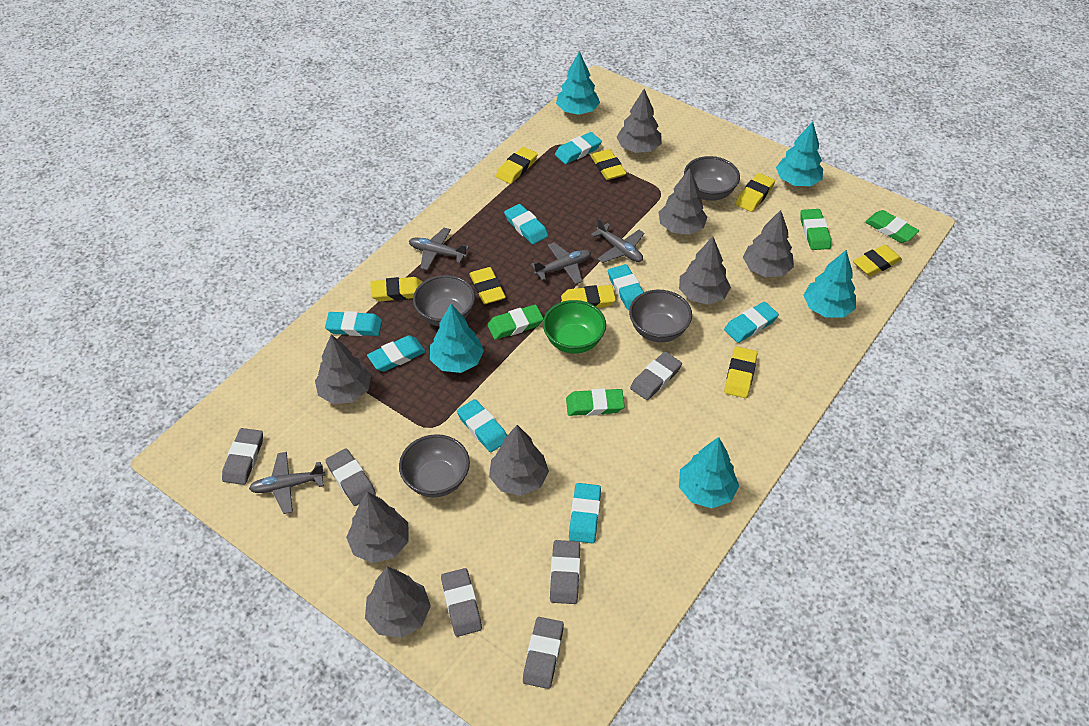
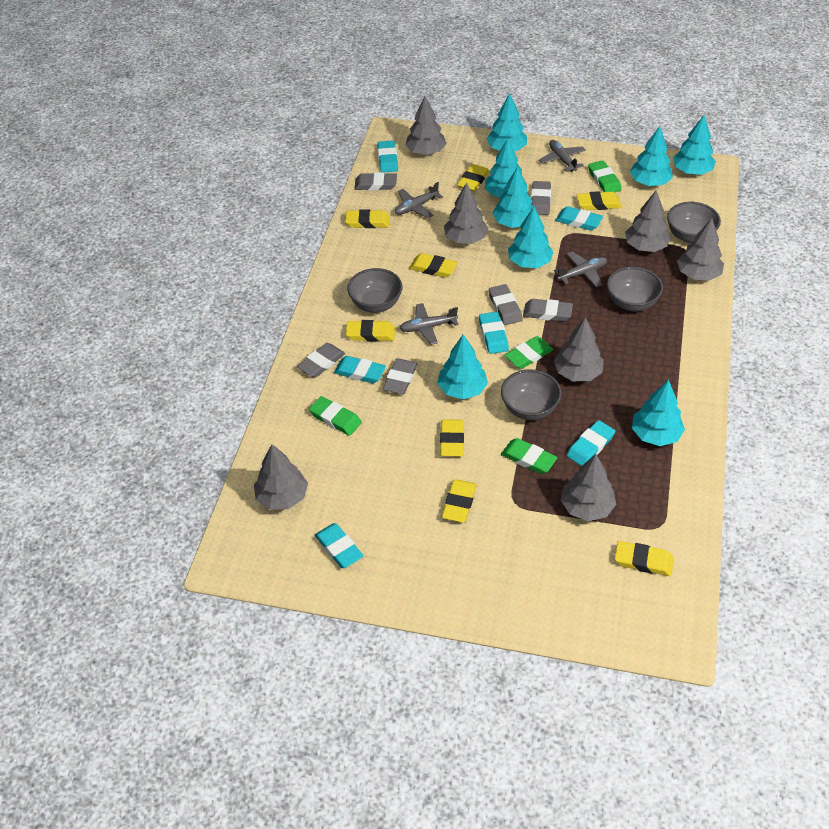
green bowl: [543,300,606,354] = 1 -> none = 0
grey tree: [315,335,371,404] [346,492,409,563] [365,567,431,638] [489,425,549,496] [616,89,662,153] [659,168,707,235] [679,237,731,305] [743,210,794,277] = 8 -> [254,444,308,510] [405,97,447,155] [444,182,488,244] [554,317,604,381] [560,454,616,521] [625,190,671,252] [677,218,724,281] = 7
turquoise eraser: [325,311,382,336] [367,335,426,372] [457,399,507,452] [504,204,548,244] [555,132,602,164] [569,483,601,544] [608,264,644,310] [724,302,779,343] = 8 -> [315,523,363,568] [334,356,386,383] [377,140,398,172] [479,312,509,354] [555,206,603,230] [567,420,615,466] = 6
turquoise tree: [430,304,484,373] [556,51,600,115] [679,437,739,509] [776,121,823,186] [804,250,856,318] = 5 -> [437,334,488,399] [485,138,527,197] [487,93,527,151] [492,167,533,228] [508,207,553,268] [630,126,673,186] [632,380,685,446] [673,115,716,175] = 8

